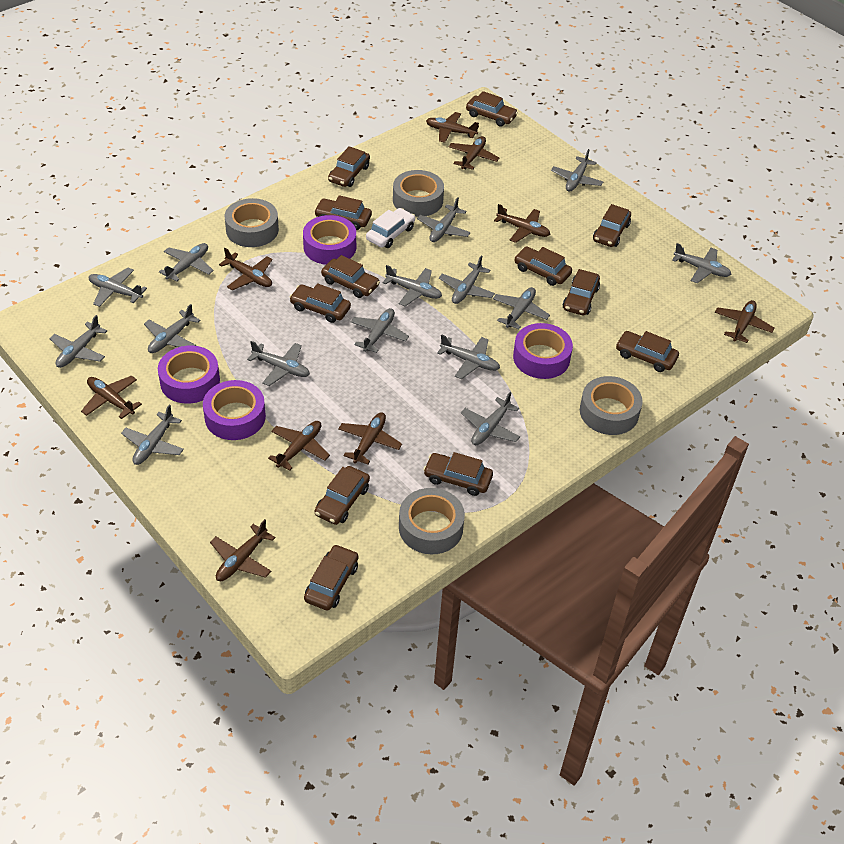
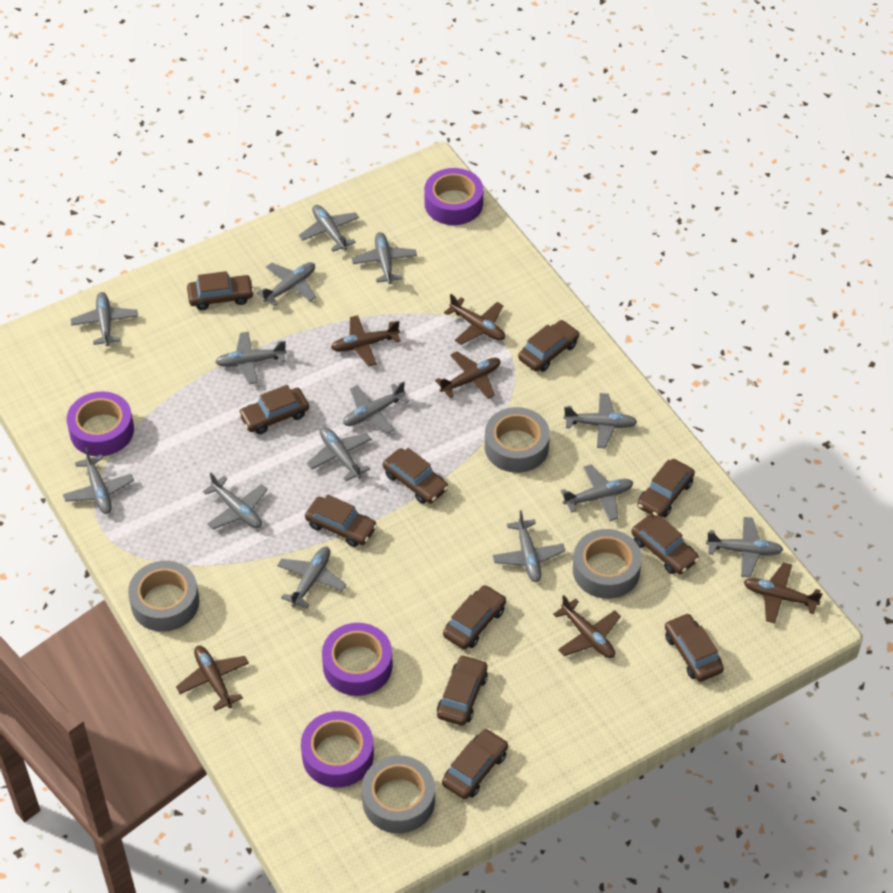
brown car: [289,283,351,323] [304,544,358,610] [314,195,372,230] [315,466,370,525] [321,255,380,298] [328,146,370,187] [423,452,493,496] [466,91,518,127] [514,246,572,286] [563,269,600,315] [593,204,631,247] [616,331,679,372] = 12 -> [187,271,254,310] [238,385,309,434] [305,495,377,547] [383,448,448,504] [437,655,488,726] [442,729,508,799] [443,585,506,649] [518,320,579,372] [631,515,699,575] [637,459,695,518] [665,613,724,682] = 11
brown plane: [81,375,142,419] [210,519,275,581] [219,248,273,290] [268,421,330,471] [339,412,402,464] [426,112,479,143] [449,136,499,170] [494,204,550,243] [715,300,774,343] = 9 -> [176,646,249,711] [331,315,401,366] [435,351,500,399] [444,294,505,345] [553,595,621,658] [744,562,823,623] = 6
grey plane: [49,315,107,368] [89,267,147,307] [121,405,184,465] [144,304,201,353] [159,243,214,282] [247,341,310,386] [351,308,409,353] [383,265,442,306] [417,197,471,242] [437,334,500,379] [439,255,495,304] [461,392,520,445] [493,287,550,329] [551,149,603,192] [672,243,732,283] = 15 -> [63,447,134,514] [71,292,138,346] [203,473,268,529] [215,332,287,384] [257,262,316,307] [277,547,347,608] [298,205,359,252] [307,427,371,481] [343,381,410,434] [352,232,417,284] [493,510,565,582] [561,464,633,521] [564,393,637,448] [706,517,783,577] = 14
white car: [366,208,415,248] = 1 -> none = 0

